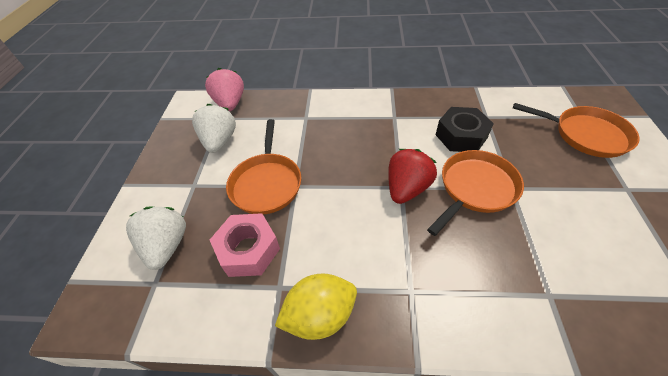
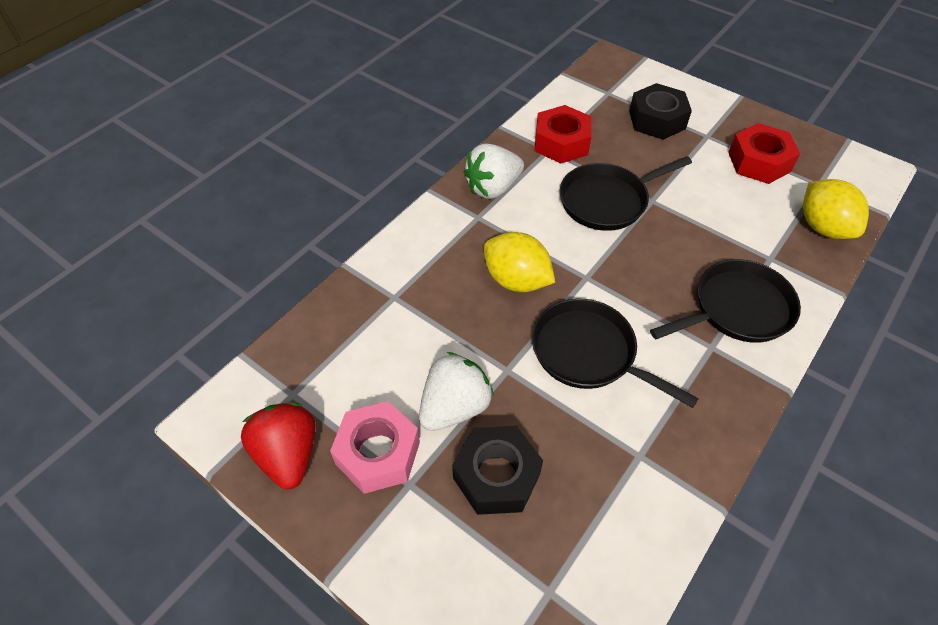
black nut: [436,107,494,152] = 1 -> [452,426,543,515] [629,83,692,140] = 2
black pan: none = 0 -> [532,298,699,408] [560,156,692,231] [650,259,801,343] = 3
orange pan: [226,119,301,215] [427,150,524,236] [513,103,640,158] = 3 -> none = 0
pink strawberry: [205,68,244,111] = 1 -> none = 0
red nut: none = 0 -> [535,105,592,163] [728,123,800,184] = 2
yellow lemon: [275,273,357,340] = 1 -> [484,232,555,292] [803,179,869,239] = 2

